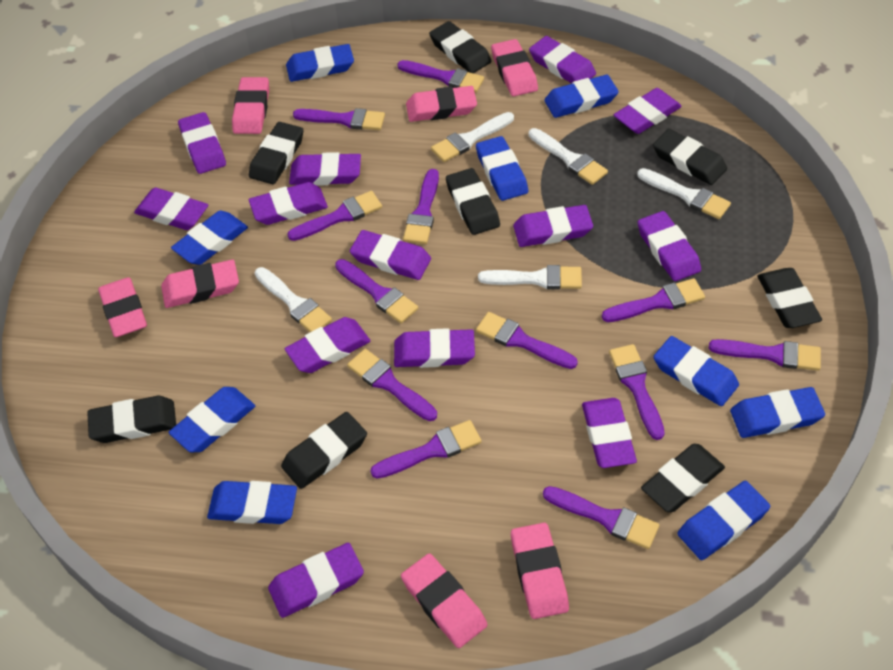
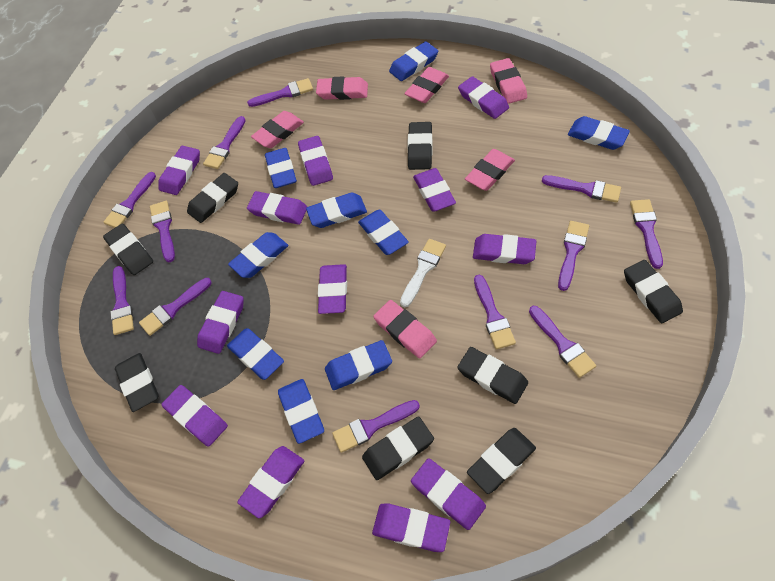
pink eraser: [98,277,147,337] [161,260,239,308] [232,77,269,134] [401,553,487,648] [406,86,477,122] [491,39,538,96] [511,523,569,619] = 7 -> [251,111,304,148] [316,76,368,100] [373,300,437,359] [404,67,449,103] [465,149,515,191] [490,58,527,104] = 6
purple eraser: [134,188,208,230] [178,112,226,174] [249,182,328,225] [268,543,364,618] [285,317,370,373] [289,152,361,185] [350,230,431,280] [394,328,475,368] [513,205,593,247] [529,36,596,83] [582,398,637,468] [614,88,682,134] [638,211,701,281] = 13 -> [158,146,200,195] [161,385,228,447] [197,291,244,354] [237,446,304,518] [247,191,307,225] [298,136,333,186] [318,264,347,314] [372,504,450,552] [411,459,486,530] [413,168,456,211] [458,76,509,119] [473,234,536,264] = 12
white brush: [255,267,332,332] [431,112,514,162] [478,265,582,290] [529,128,608,185] [637,168,731,219] = 5 -> [400,239,446,307] = 1

